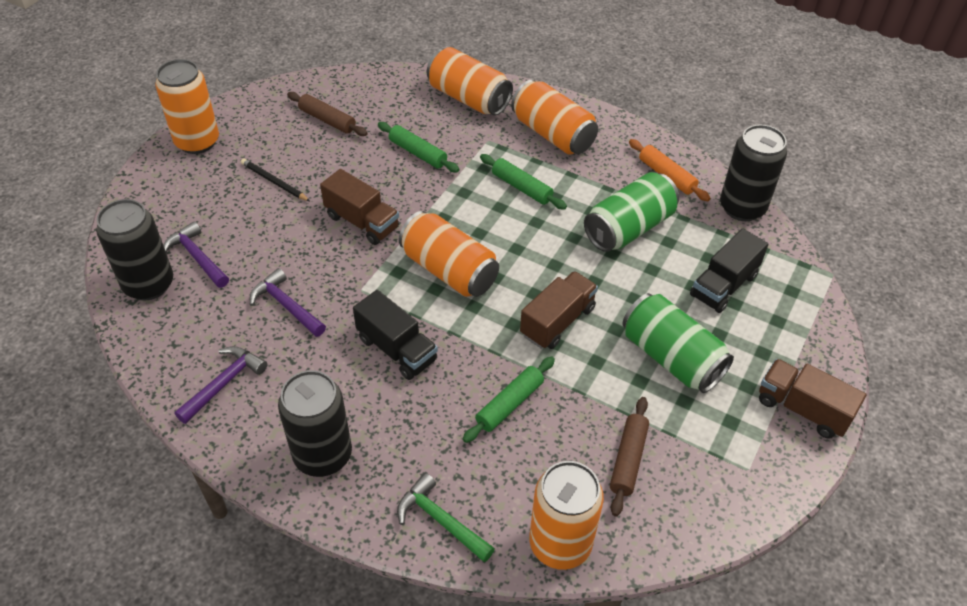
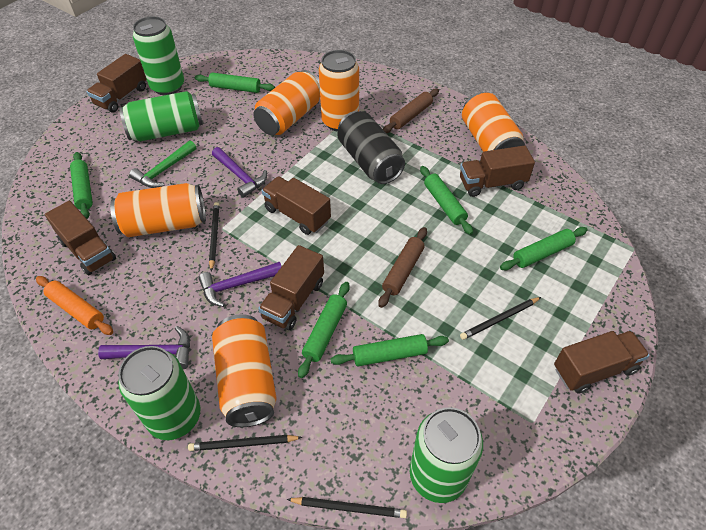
black can: [96,199,173,300] [278,370,352,477] [720,125,787,221] = 3 -> [337,111,405,184] = 1
black pencil: [241,159,310,201] = 1 -> [188,435,303,451] [209,202,219,272] [287,497,407,518] [460,297,541,340] = 4
black truck: [353,290,438,380] [690,228,769,313] = 2 -> none = 0
brown truck: [320,169,399,245] [520,271,598,349] [759,359,867,439] = 3 -> [45,201,116,276] [87,54,147,113] [258,245,324,330] [262,176,331,235] [460,145,535,197] [554,331,650,394] = 6
green can: [584,172,679,252] [622,293,734,393] = 2 -> [118,346,201,440] [119,91,203,141] [133,16,184,95] [410,407,483,503] = 4
green rolling pin: [378,122,460,172] [463,357,555,443] [480,154,567,210] = 3 -> [70,152,93,219] [195,72,275,93] [298,282,350,378] [330,334,449,366] [420,166,473,235] [500,227,587,270] = 6

